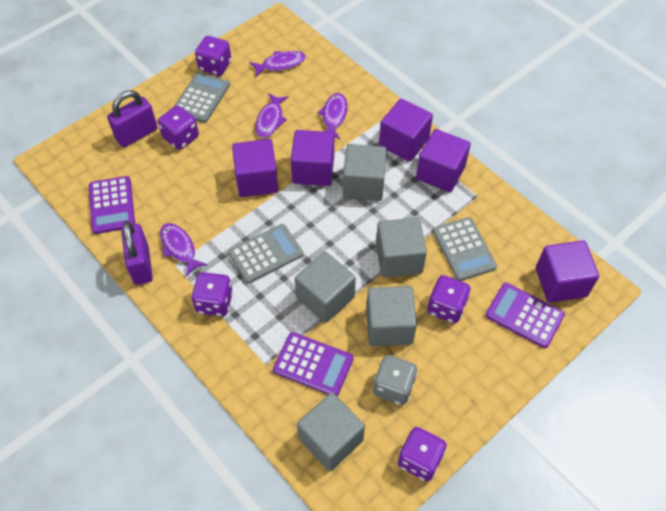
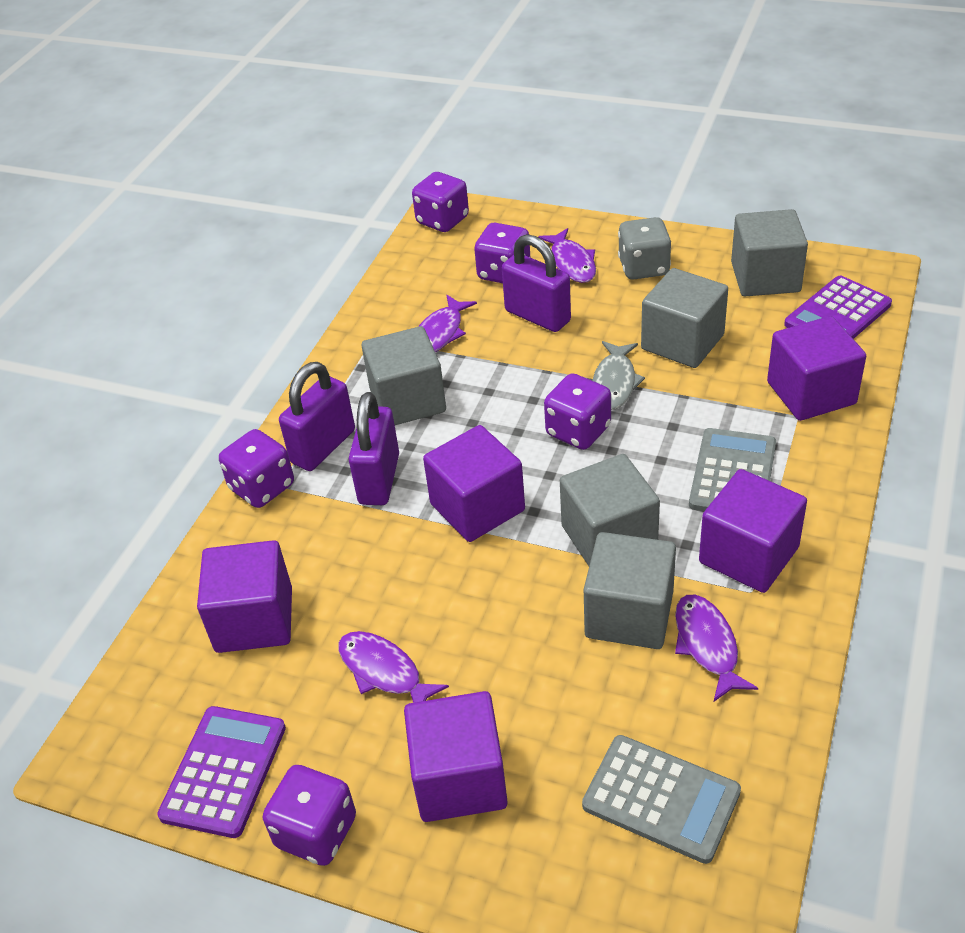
grey calculator: [174,72,230,123] [228,224,303,283] [433,217,497,281] = 3 -> [582,735,741,864] [689,428,776,511] = 2
grey fish: none = 0 -> [593,341,645,410] = 1
purple calculator: [89,176,135,234] [273,332,354,396] [485,283,565,348] = 3 -> [157,706,286,838] [784,276,892,339] = 2
purple padlock: [107,90,157,147] [121,221,153,285] = 2 -> [279,362,355,471] [349,392,399,505] [502,234,571,332] = 3

